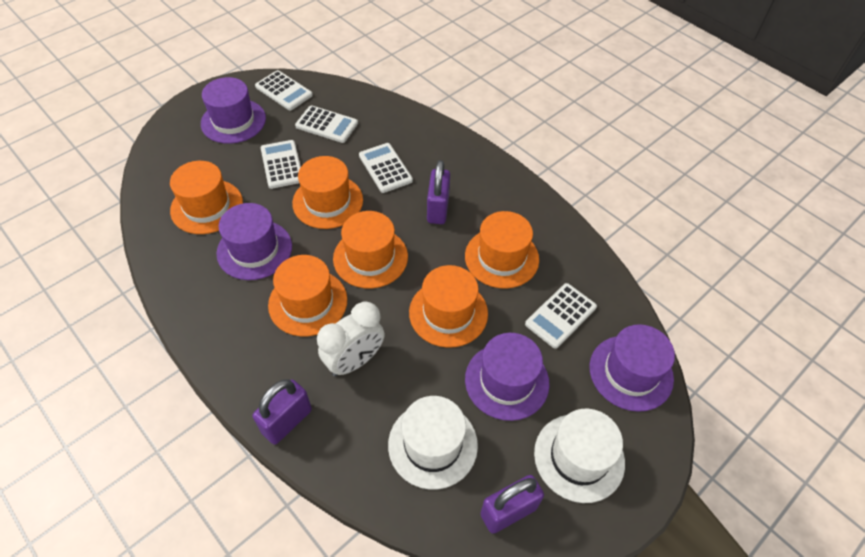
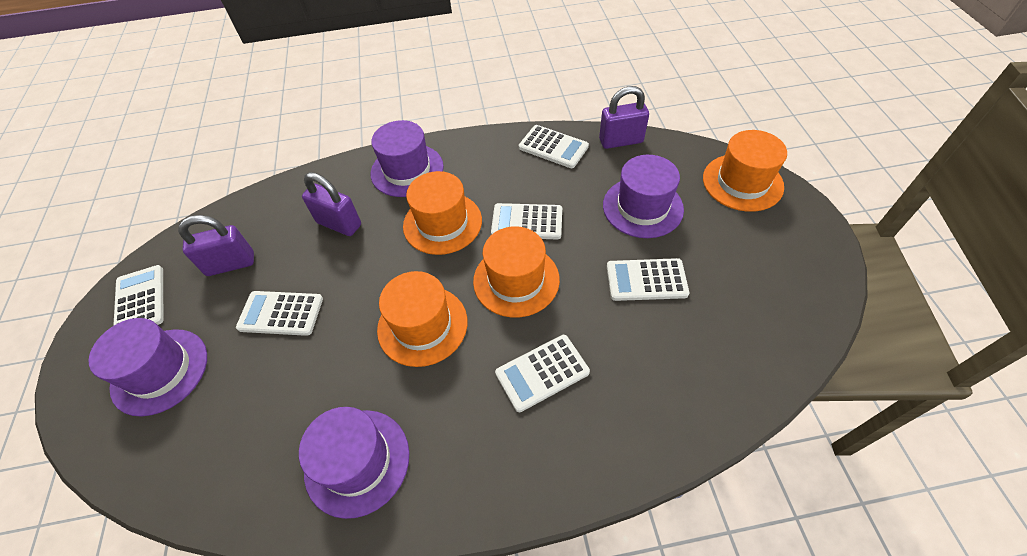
orange hat: [170,161,243,234] [268,255,347,336] [292,156,363,229] [333,211,408,288] [409,265,488,348] [465,211,539,289] = 6 -> [377,271,468,367] [403,171,482,255] [473,226,560,318] [703,130,787,212] = 4
white calculator: [255,70,313,110] [261,140,301,189] [295,105,358,143] [359,143,413,193] [525,283,597,349] = 5 -> [113,265,163,326] [236,291,323,336] [491,203,562,239] [495,335,590,412] [519,125,589,168] [607,258,689,301] = 6
white clock: [317,302,385,377] = 1 -> none = 0
white hat: [388,396,478,490] [534,409,625,503] = 2 -> none = 0

